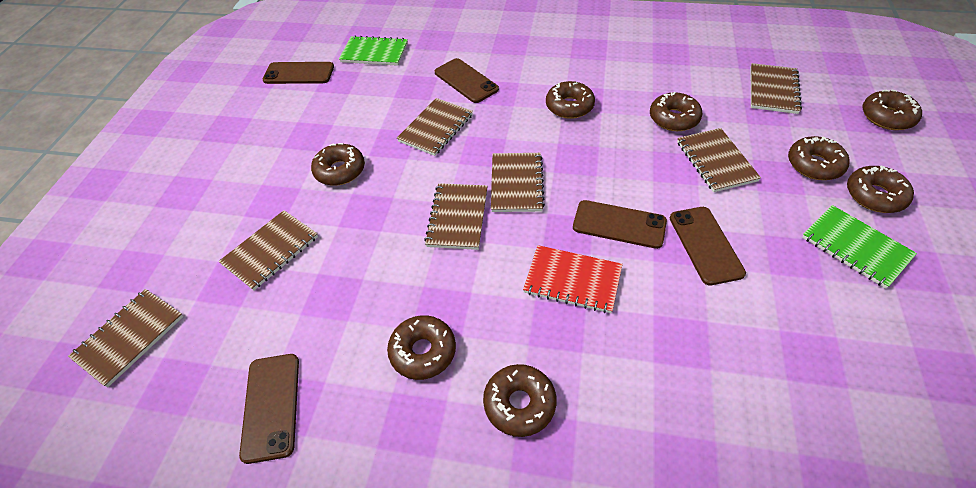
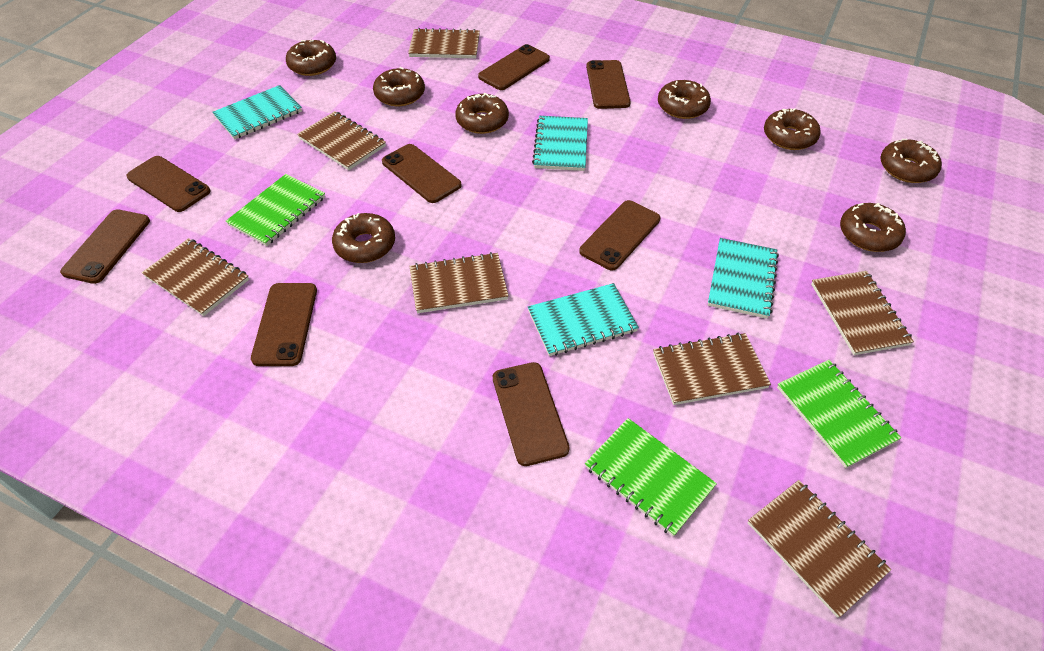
brown phone: [239,354,299,464] [262,62,334,84] [435,58,499,103] [573,200,667,249] [670,207,746,285] = 5 -> [60,210,150,284] [126,156,211,212] [251,283,317,366] [382,144,462,203] [478,44,550,90] [493,362,570,466] [579,200,661,270] [586,60,631,109] = 8
green notebook: [339,35,408,66] [802,205,917,289] = 2 -> [226,174,325,246] [585,418,717,537] [777,360,901,468] = 3
red notebook: [523,245,623,313] = 1 -> none = 0
turquoise notebook: none = 0 -> [212,85,302,140] [528,283,639,356] [532,116,588,171] [708,238,779,319] = 4

